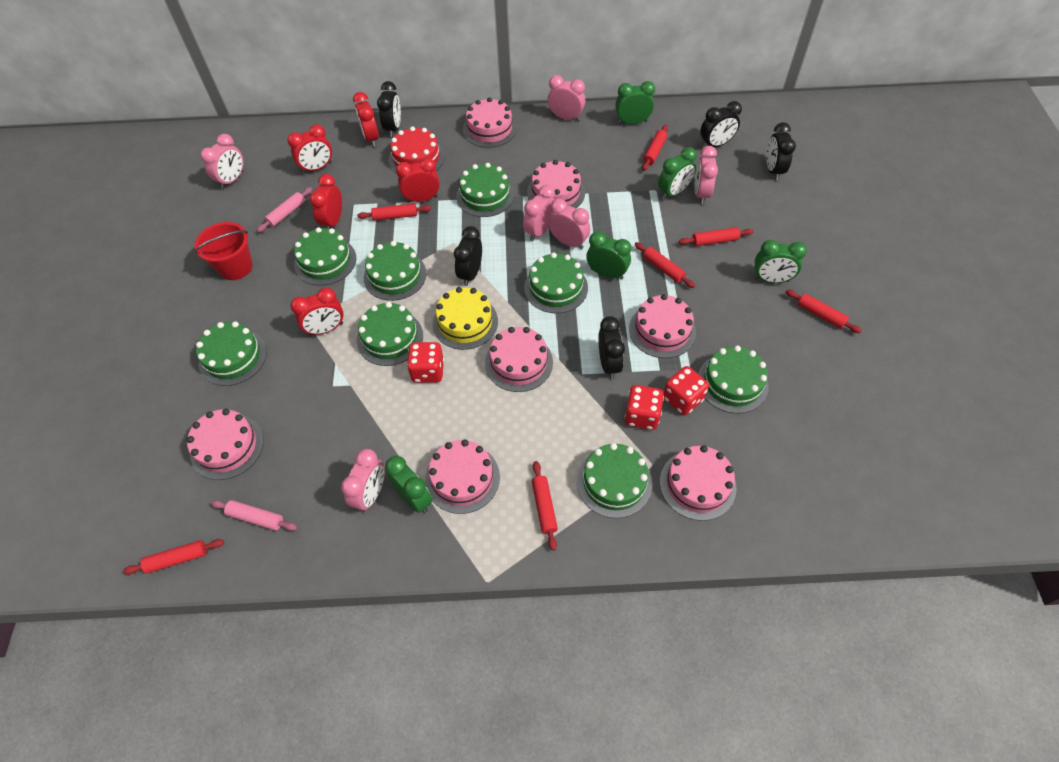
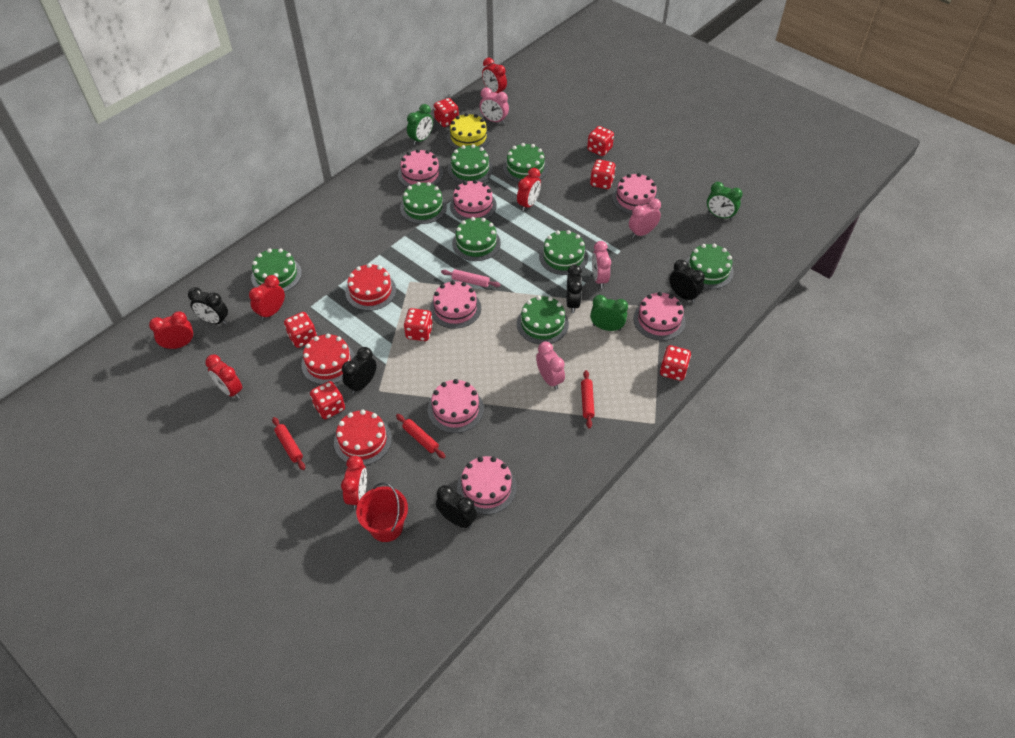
green clock: [385,456,432,513] [586,231,631,279] [615,81,655,124] [658,147,697,200] [754,240,807,283] = 5 -> [407,104,433,145] [590,295,628,331] [707,182,743,220] = 3
pink clock: [200,134,244,189] [341,449,385,512] [523,185,555,241] [548,75,585,121] [548,199,590,249] [694,146,718,204] = 6 -> [480,87,509,124] [536,341,565,390] [592,241,611,288] [629,198,661,238] = 4
pink rolling pin: [211,500,297,531] [256,187,312,233] = 2 -> [441,269,501,287] = 1
red cake: [389,126,445,173] = 1 -> [301,333,355,385] [334,410,392,465] [345,263,396,311] = 3
red clock: [287,124,332,174] [290,287,343,336] [310,174,342,229] [353,92,379,147] [396,157,440,203] = 5 -> [149,311,194,350] [205,355,242,399] [249,275,285,320] [341,456,367,509] [482,58,507,93] [517,168,541,211] = 6
red dice: [407,342,444,383] [624,385,664,430] [663,366,709,415] = 3 -> [284,312,317,348] [310,381,345,419] [404,308,433,341] [434,98,459,127] [587,126,614,156] [590,159,616,189] [660,345,691,381] = 7
red rolling pin: [123,539,224,575] [357,204,431,221] [532,461,558,551] [635,242,695,288] [642,125,668,171] [679,227,754,246] [786,289,862,333] = 7 -> [272,417,305,470] [396,414,446,459] [581,370,595,429] = 3

